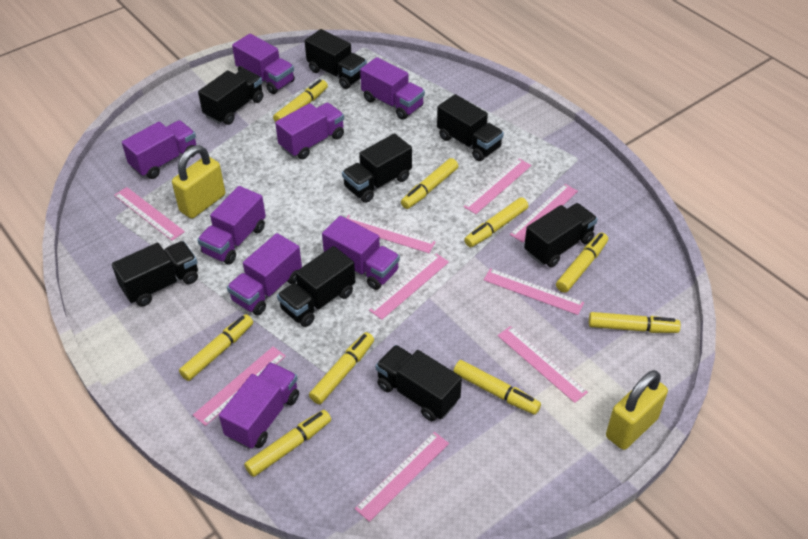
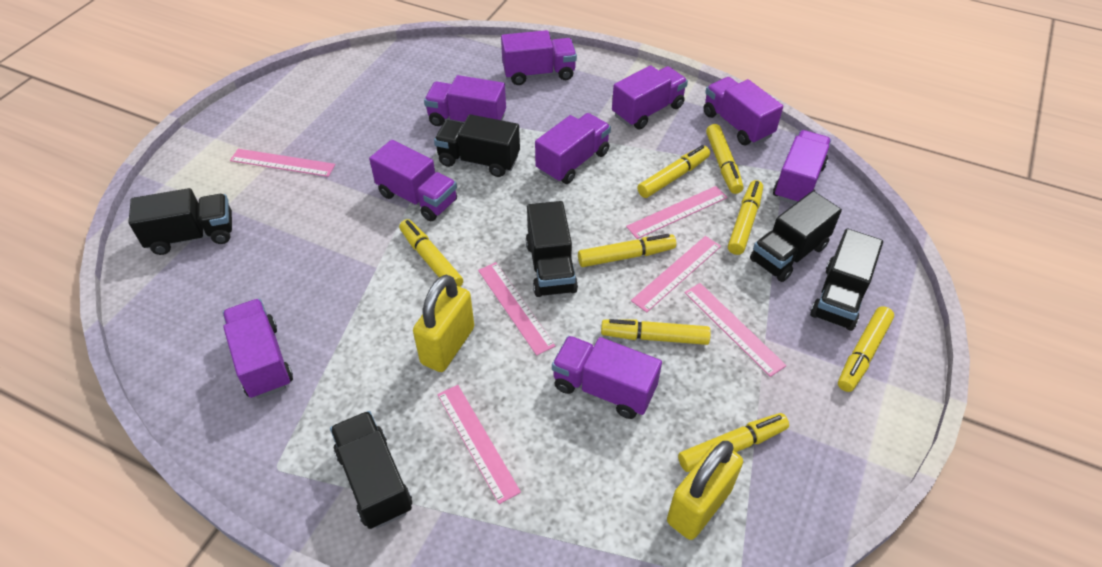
black truck: [112,241,198,306] [198,69,263,125] [277,246,355,327] [305,29,367,89] [342,133,412,203] [375,345,462,421] [437,94,504,161] [524,203,598,267] = 8 -> [129,188,232,255] [330,411,412,529] [434,114,520,177] [526,201,578,297] [750,191,842,282] [810,228,883,331] = 6
pink ruler: [114,187,185,241] [193,346,286,426] [347,215,435,253] [355,432,449,522] [369,254,449,320] [463,159,532,214] [484,268,584,315] [497,326,588,403] [510,184,578,242] = 9 -> [230,149,335,177] [437,385,521,504] [478,262,555,356] [626,186,727,239] [631,236,721,312] [684,283,786,377] = 6
purple truck: [122,120,196,179] [197,186,266,265] [219,362,299,449] [227,233,302,315] [232,34,295,94] [275,103,344,159] [322,216,400,290] [360,57,425,120] = 8 -> [223,299,293,399] [369,140,457,221] [424,75,506,126] [501,30,577,85] [535,113,611,184] [552,336,662,419] [612,65,688,130] [703,77,783,145] [773,130,831,204] = 9
yellow marker: [179,314,253,381] [244,410,331,477] [273,79,328,122] [309,332,374,404] [401,158,458,209] [453,360,541,415] [464,197,528,247] [556,233,608,293] [589,312,681,333] = 9 -> [399,219,463,287] [578,234,676,267] [601,319,711,345] [637,145,710,198] [678,413,789,472] [706,124,743,194] [728,180,763,255] [838,306,894,392] = 8

